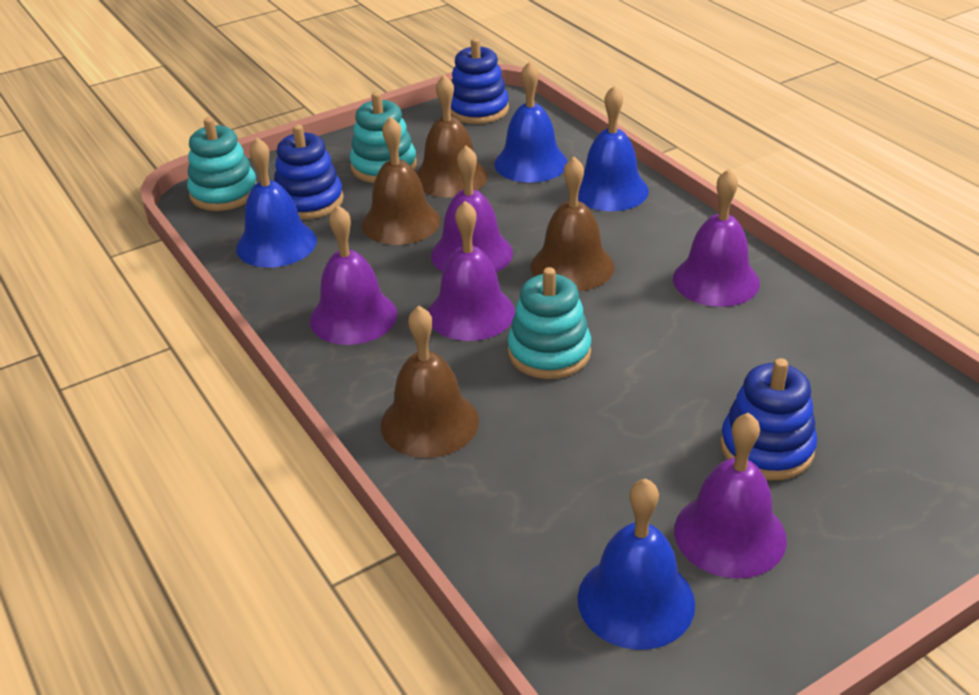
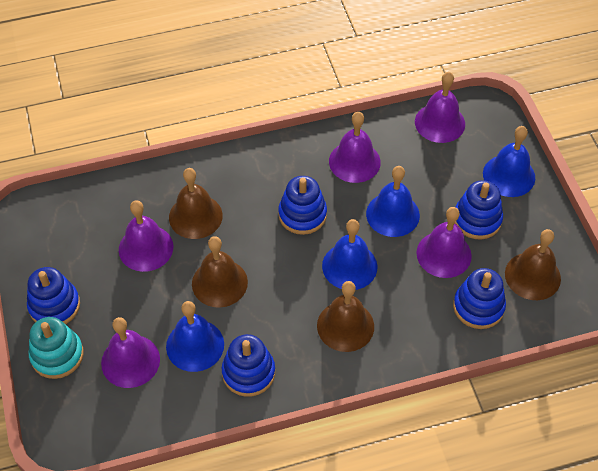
blue stacking toy: [274,125,344,220] [451,38,509,124] [720,358,817,480] = 3 -> [27,267,80,324] [222,334,275,397] [278,176,327,235] [453,268,506,329] [455,180,503,239] = 5
turquoise stacking toy: [187,117,257,211] [350,92,417,183] [508,267,591,379] = 3 -> [29,317,84,379] = 1

